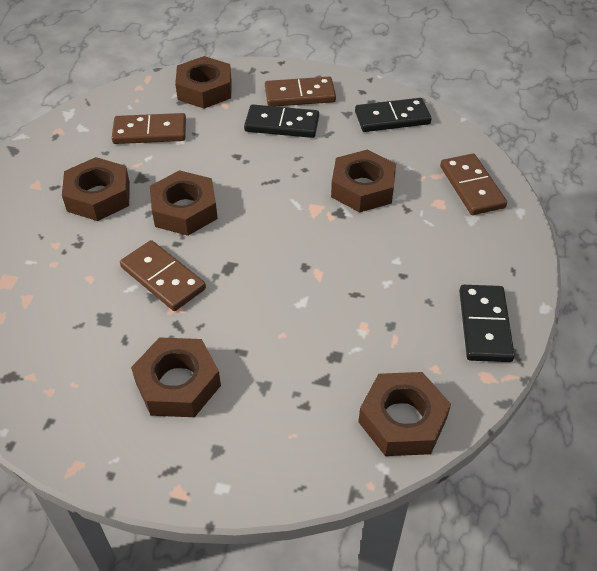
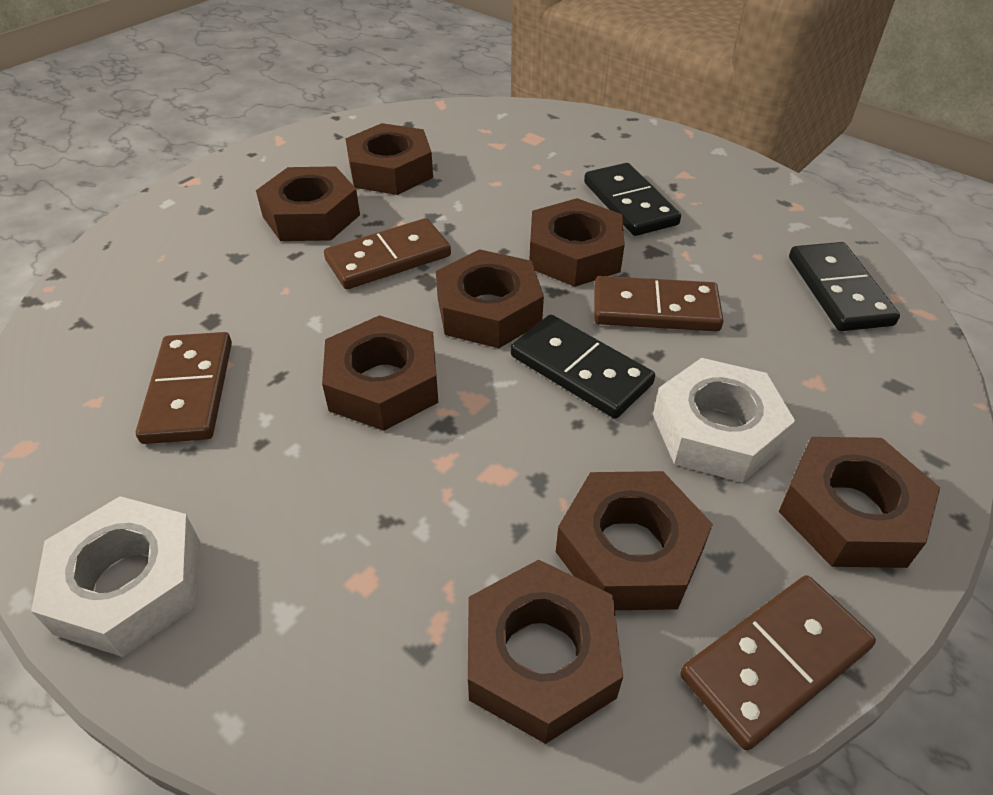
brown nut: [62,157,130,221] [131,337,221,417] [150,170,218,236] [175,56,232,108] [331,149,396,213] [358,372,451,456] = 6 -> [256,166,360,241] [322,315,438,431] [345,123,433,195] [436,249,544,348] [468,559,623,744] [530,198,625,287] [556,471,713,610] [779,437,940,568] = 8
white nut: none = 0 -> [31,496,200,657] [653,358,795,483] = 2

